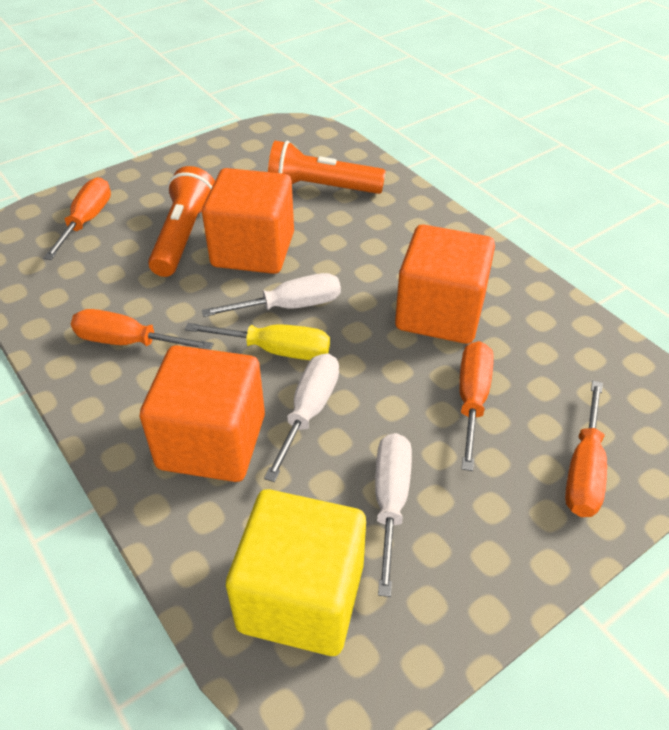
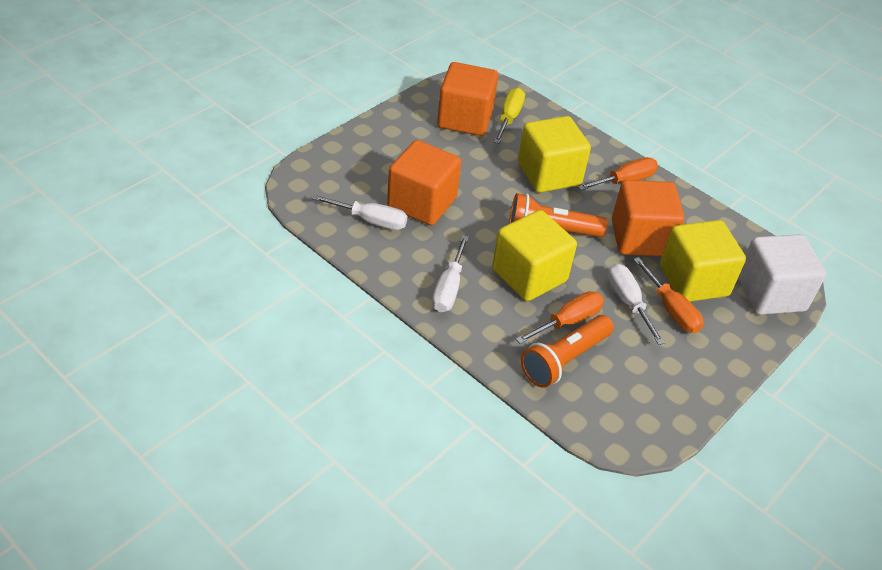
orange screwdriver: [43,177,111,260] [71,309,213,350] [459,341,493,471] [565,381,607,517] = 4 -> [516,291,604,344] [578,157,658,190] [633,257,703,333] = 3
white cube: none = 0 -> [738,234,826,315] = 1
yellow cube: [226,489,366,656] = 1 -> [492,210,577,301] [518,116,591,193] [660,220,746,302] = 3

